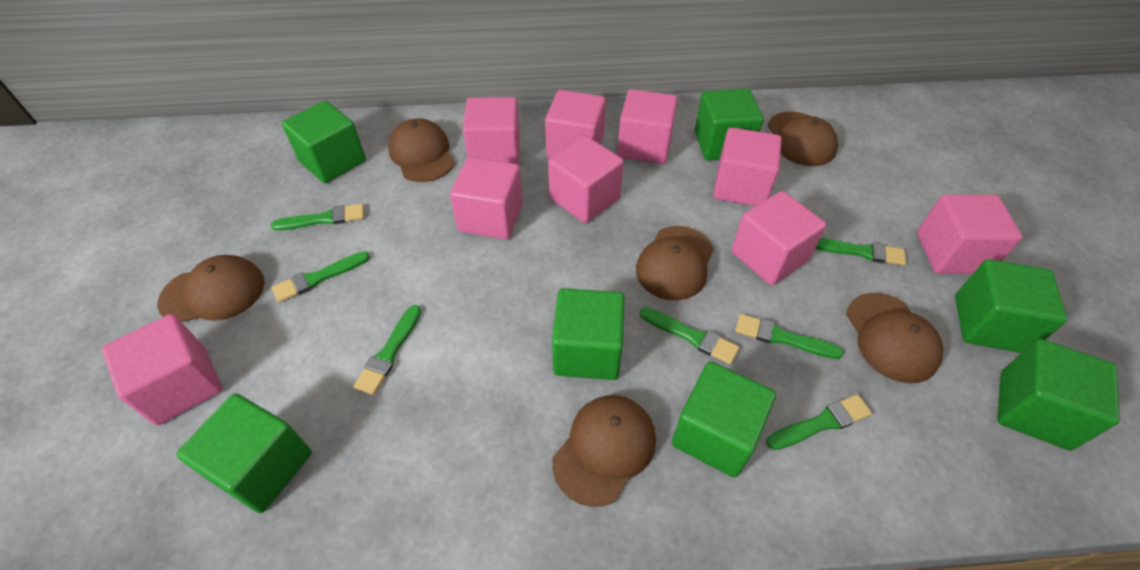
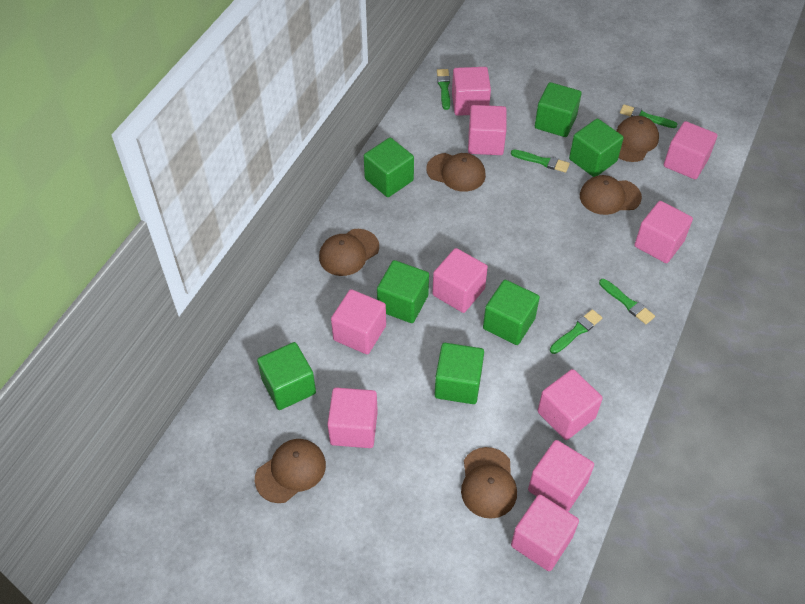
green brush: [271,204,364,230] [272,251,370,303] [354,305,421,395] [639,307,739,364] [735,314,844,359] [766,394,872,450] [815,238,906,266] = 7 -> [437,69,450,110] [511,150,570,173] [550,309,602,354] [599,279,655,324] [620,105,677,128] = 5
pink cube: [102,314,223,426] [450,157,523,239] [463,97,520,165] [545,90,606,158] [548,136,624,223] [617,89,678,164] [713,127,782,206] [731,191,826,285] [917,195,1022,274] = 9 -> [327,387,378,448] [331,289,386,354] [432,248,488,313] [452,67,491,116] [468,105,507,155] [511,494,579,571] [528,440,594,512] [538,369,603,440] [634,201,693,263] [664,121,718,179] = 10

